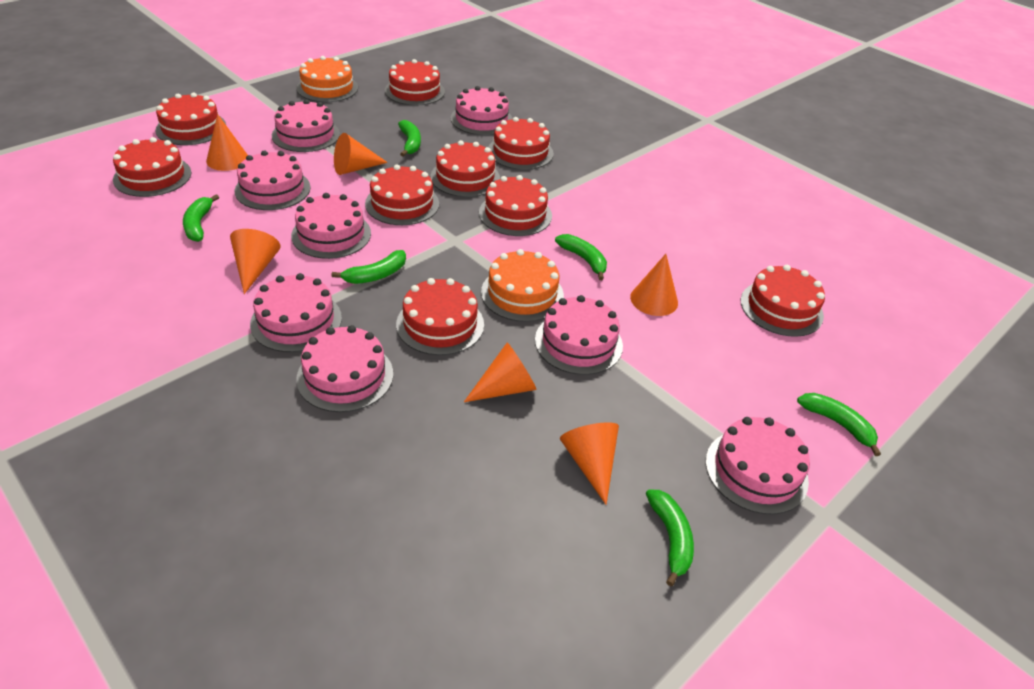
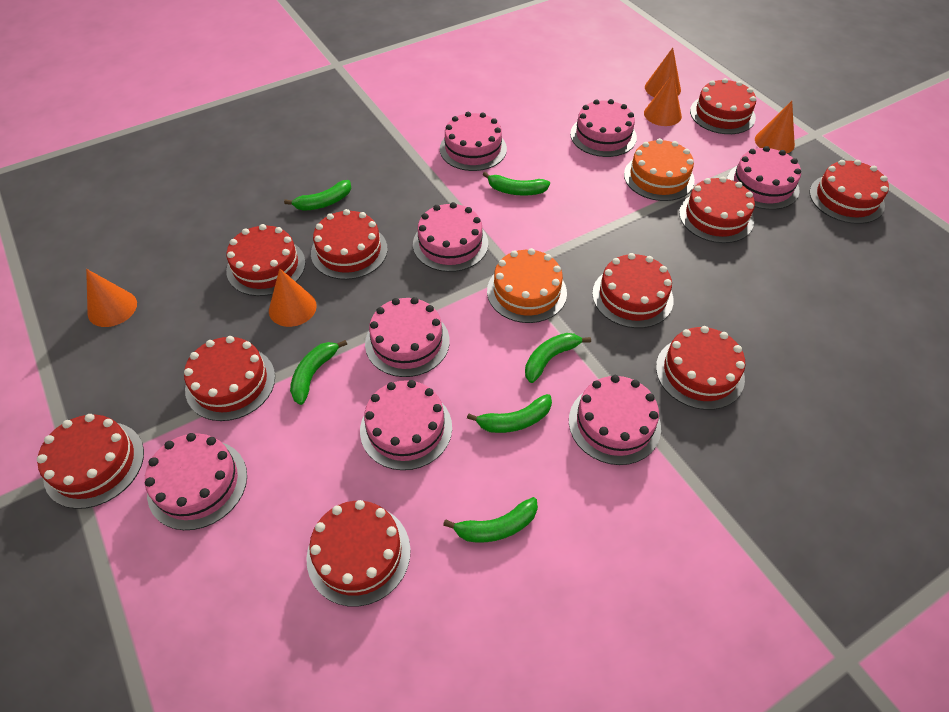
orange cone: [206,114,248,171] [230,229,281,294] [334,133,388,175] [464,343,537,402] [560,422,619,505] [630,254,678,316] = 6 -> [86,269,137,327] [269,269,317,327] [644,74,682,126] [645,48,681,97] [755,101,795,154] = 5
red cake: [113,137,191,197] [155,93,226,145] [365,164,439,225] [385,59,445,106] [396,278,484,355] [431,140,500,197] [479,175,552,236] [489,117,554,170] [741,265,825,337] = 9 -> [37,414,144,509] [184,336,275,421] [226,224,306,296] [306,500,411,606] [311,209,388,280] [592,253,674,328] [656,326,745,410] [679,177,755,243] [690,78,756,134] [810,160,889,224] = 10

